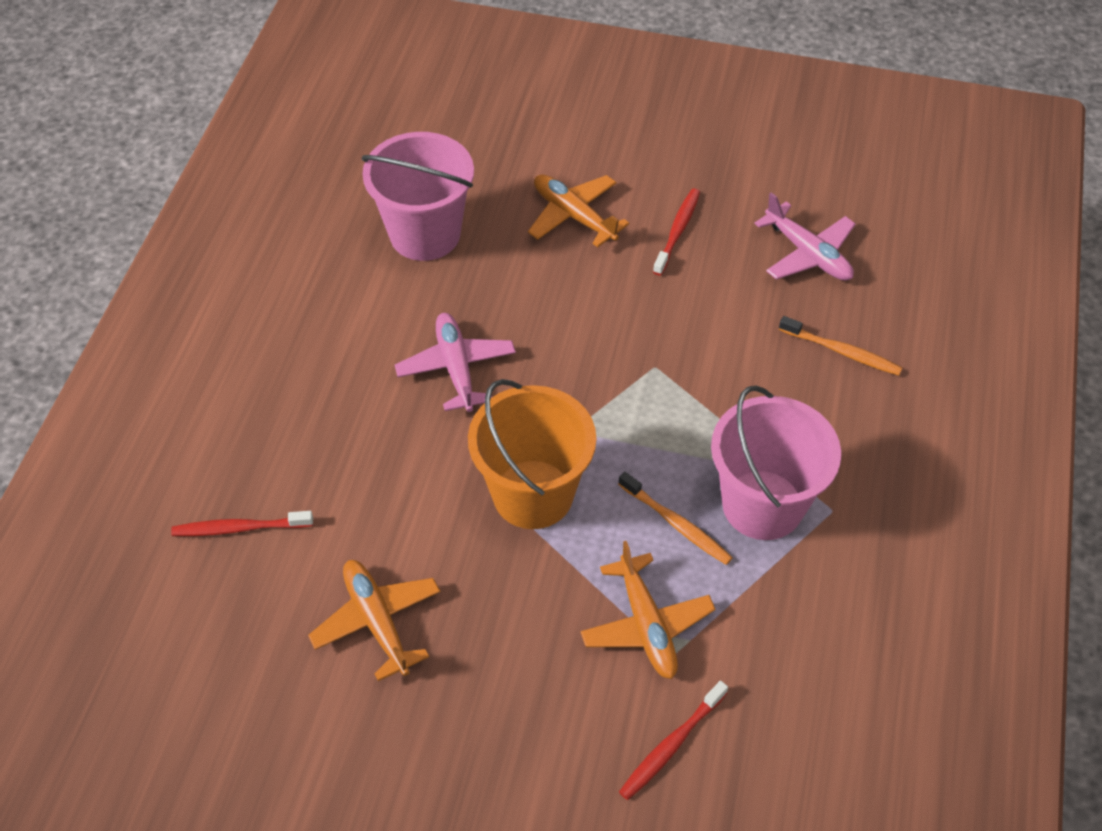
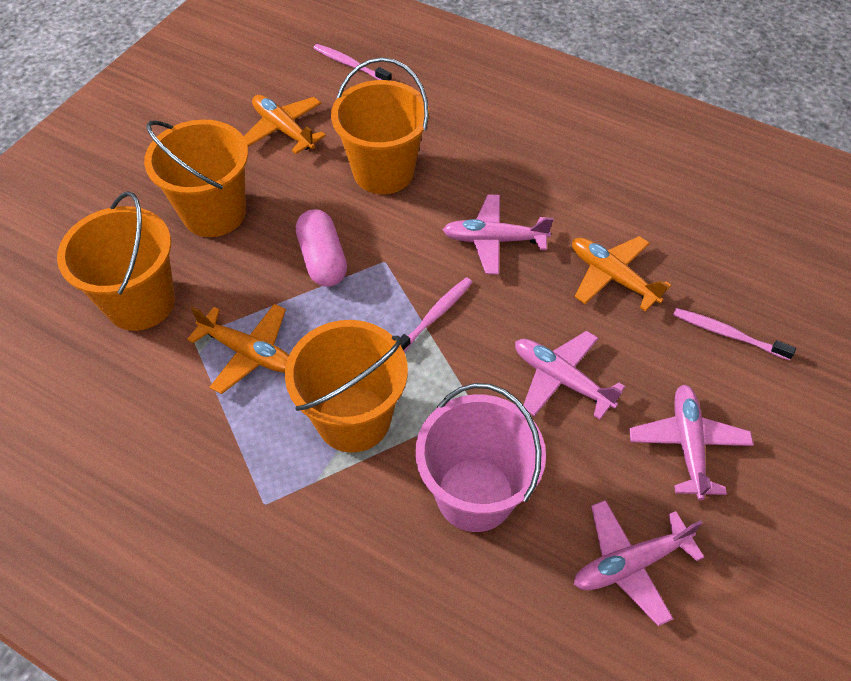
orange bucket: [468,379,596,529] = 1 -> [57,191,175,331] [144,120,248,237] [285,320,408,453] [331,57,429,194] = 4
orange toothbrush: [618,472,733,565] [779,316,902,376] = 2 -> none = 0
pink bucket: [362,132,474,261] [711,385,841,540] = 2 -> [416,383,546,532] = 1
pink capsule: none = 0 -> [296,209,347,287] = 1
pink plane: [395,313,516,412] [754,192,856,281] = 2 -> [443,194,553,275] [515,331,625,420] [574,500,704,626] [629,385,753,500] = 4
pink toothbrush: none = 0 -> [313,44,392,81] [400,277,472,352] [673,308,796,360] = 3
red toothbrush: [171,511,313,536] [619,681,728,800] [653,188,700,275] = 3 -> none = 0

